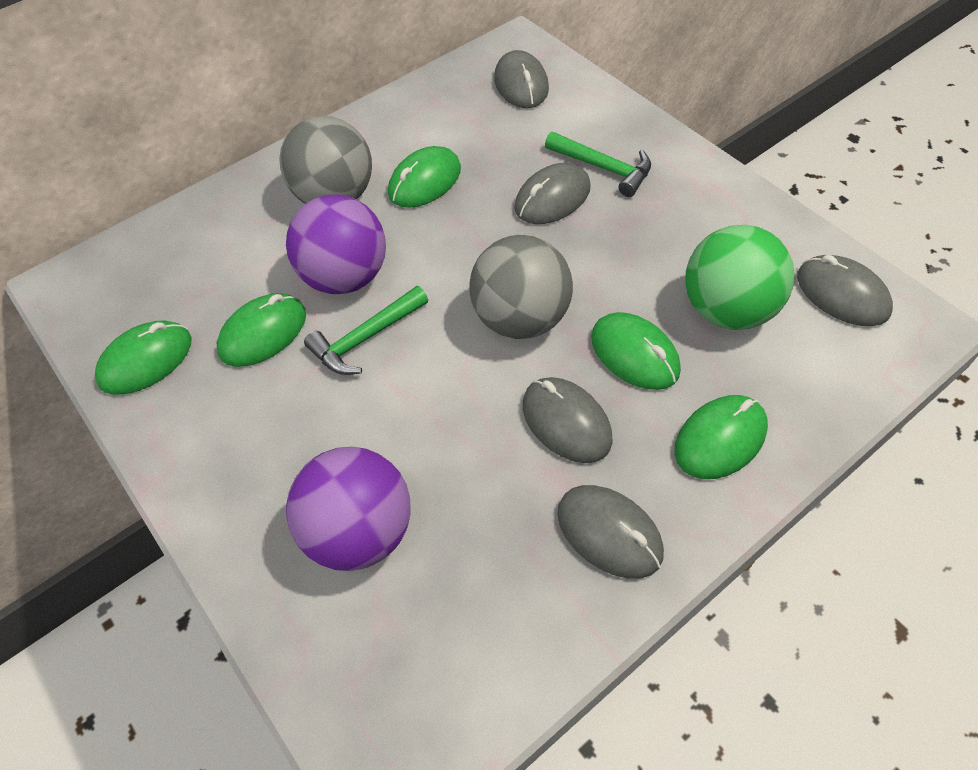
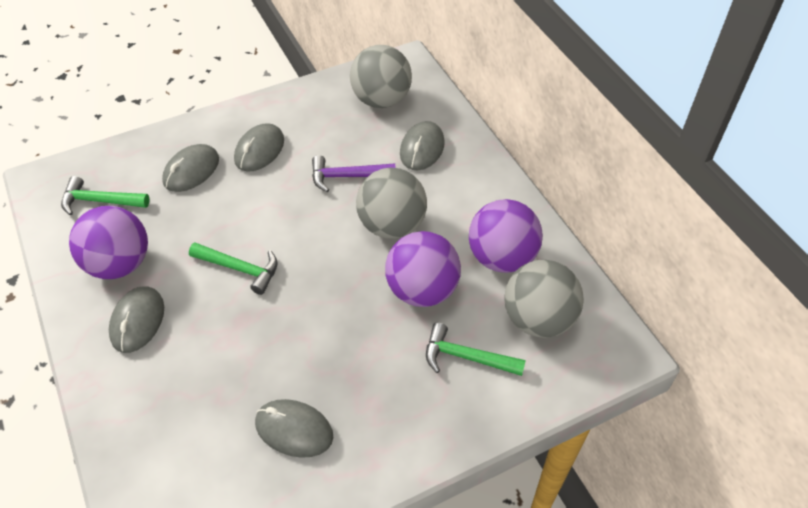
green ball: [685,225,795,330] = 1 -> none = 0
green hammer: [304,286,428,375] [545,132,651,197] = 2 -> [61,176,150,216] [189,243,278,295] [426,323,526,376] = 3
green mouse: [95,320,191,395] [217,293,306,367] [388,146,461,208] [591,312,681,390] [675,395,768,479] = 5 -> none = 0
grey ball: [279,116,372,204] [469,235,573,339] = 2 -> [350,45,412,108] [356,167,427,239] [504,260,584,338] = 3
purple ball: [286,194,386,294] [286,447,411,571] = 2 -> [69,206,148,279] [385,231,461,307] [469,199,543,273] = 3
purple hammer: none = 0 -> [312,155,395,192] = 1

